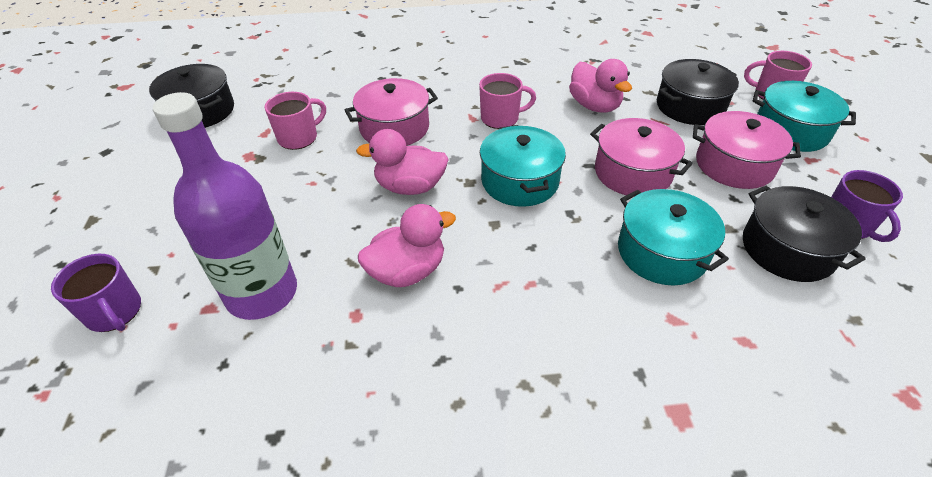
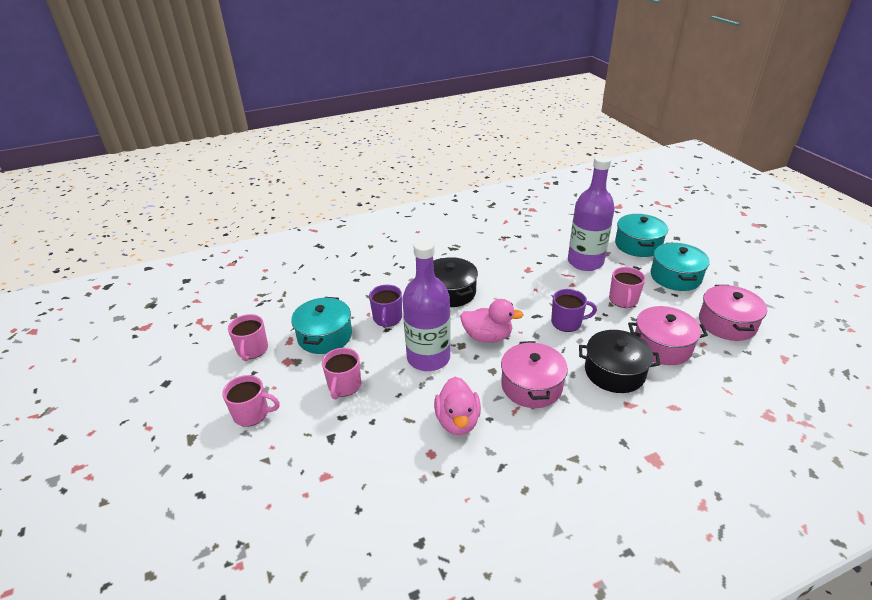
black pot: [149,64,234,128] [657,59,739,125] [743,186,866,282] = 3 -> [433,257,478,307] [579,330,661,393] = 2
pink duck: [356,129,449,195] [358,204,456,287] [569,59,632,113] = 3 -> [434,377,481,435] [460,299,524,343] = 2
pink mug: [265,92,326,150] [479,73,536,129] [744,51,812,100] = 3 -> [222,375,280,427] [228,314,268,361] [322,348,361,399] [609,267,645,309] = 4
purple bottle: [153,92,297,320] = 1 -> [402,239,451,371] [568,155,615,271] = 2

